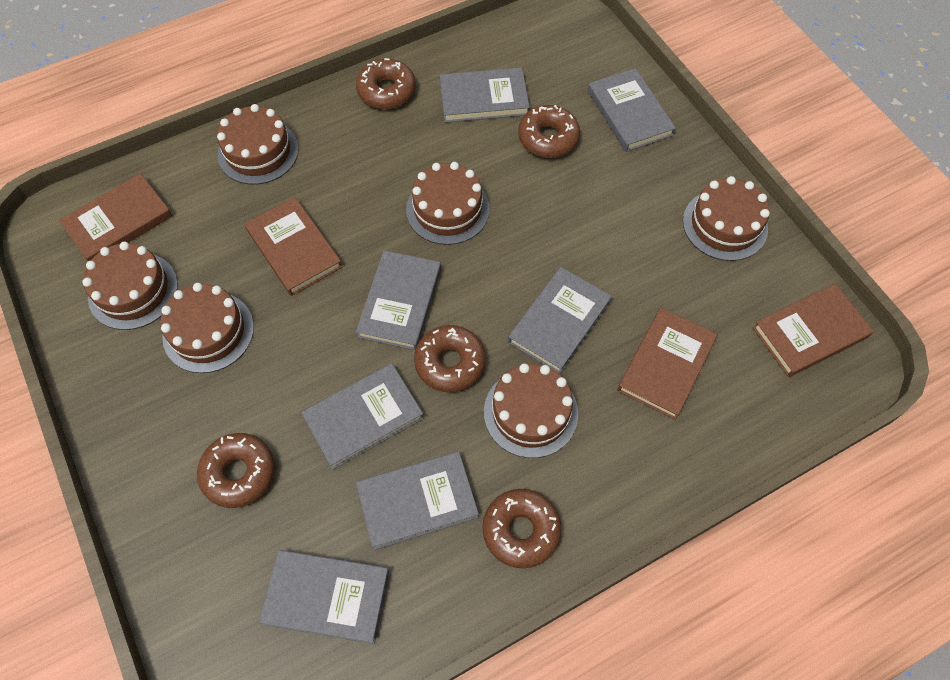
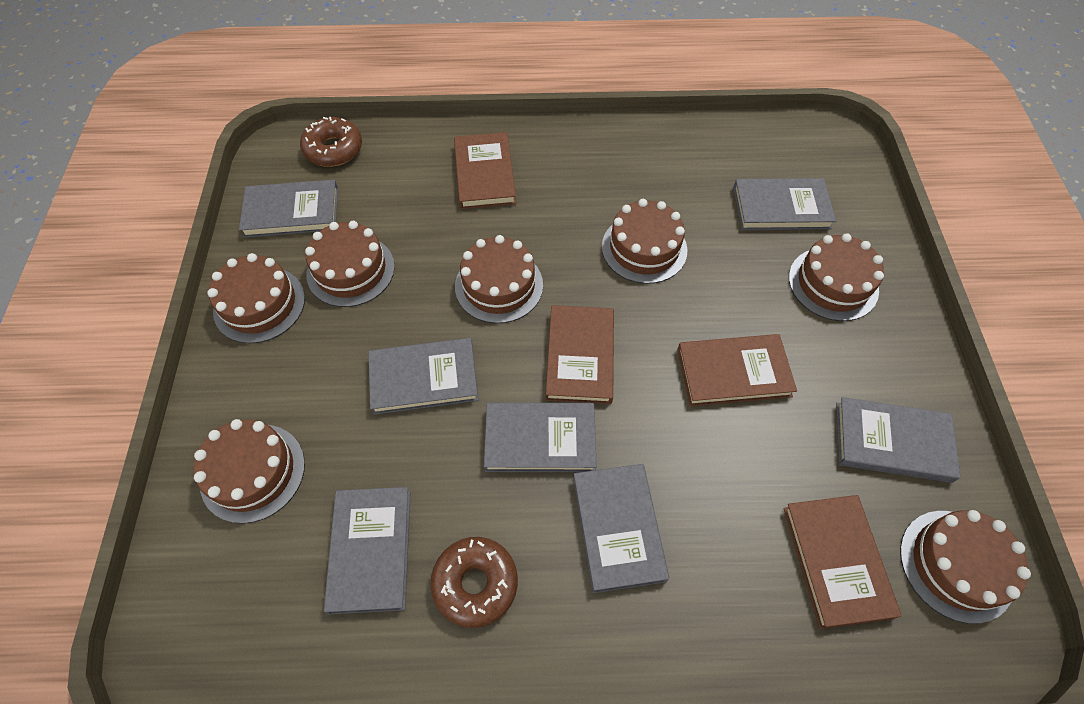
brown cake: [82,242,178,330] [160,283,254,373] [217,104,299,185] [406,162,490,245] [484,363,578,458] [683,176,770,261] = 6 -> [194,419,305,524] [207,253,305,344] [305,221,395,307] [455,235,543,324] [602,199,687,284] [789,233,884,321] [900,510,1031,624] = 7
brown donut: [197,433,275,508] [356,58,416,109] [414,325,486,392] [483,489,561,569] [518,105,580,158] = 5 -> [300,117,362,167] [430,537,518,628] = 2

